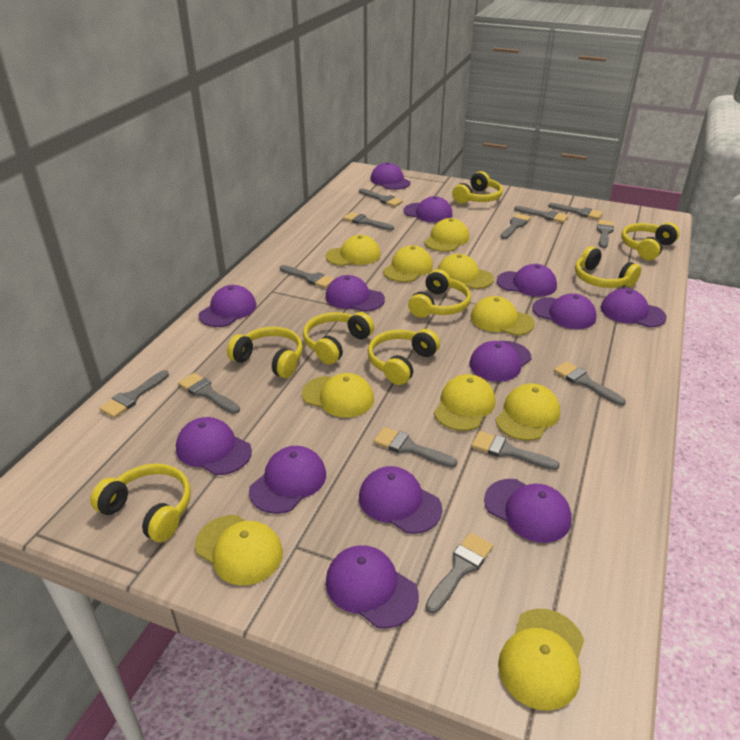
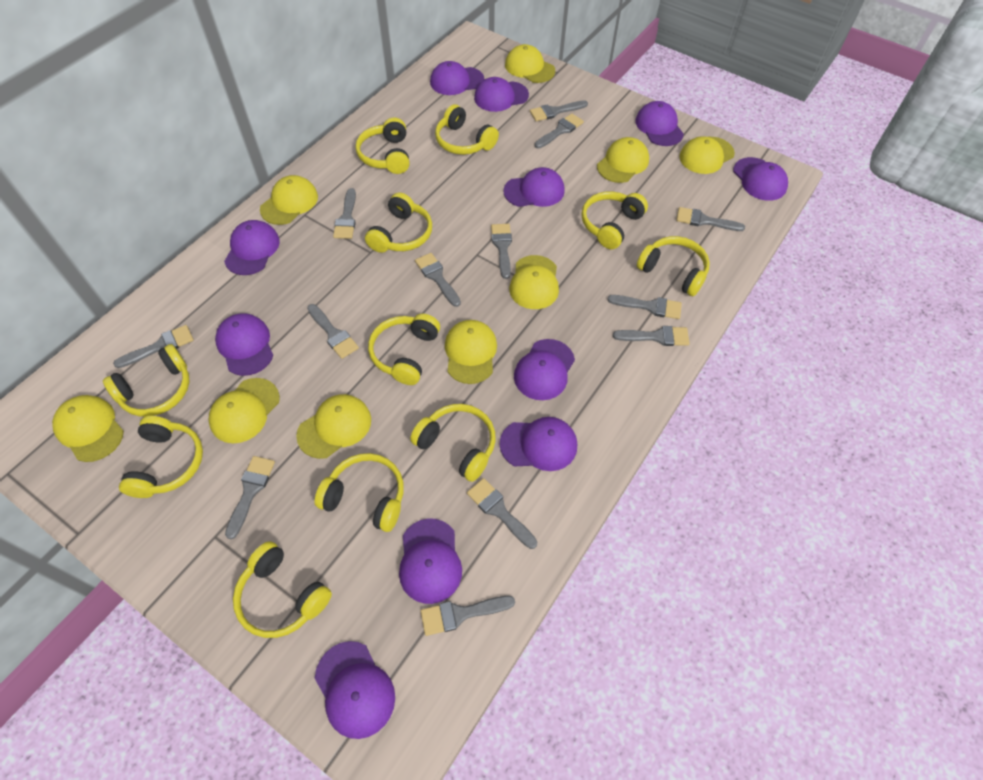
purple cap: [176,417,252,475] [199,285,256,327] [249,446,326,514] [325,275,385,312] [326,545,419,629] [359,466,442,534] [370,162,410,190] [403,196,453,223] [470,341,531,382] [484,479,572,543] [497,264,557,297] [532,293,597,329] [600,288,667,328] = 13 -> [215,313,274,376] [224,220,280,275] [315,641,395,739] [399,518,462,604] [430,61,484,95] [474,77,529,112] [500,417,577,471] [503,167,565,207] [514,339,575,400] [635,101,684,146] [733,157,788,201] = 11
yellow cap: [195,515,283,585] [302,373,374,418] [326,235,381,266] [383,245,433,282] [424,218,469,252] [434,374,495,431] [438,254,494,289] [471,296,535,336] [496,383,560,441] [498,609,584,711] = 10 -> [52,395,124,462] [208,378,280,443] [260,175,318,225] [296,394,371,459] [445,320,497,384] [505,44,555,83] [509,255,559,309] [597,137,649,183] [679,136,735,174] = 9
yellow headphones: [90,463,191,542] [227,327,303,378] [303,312,374,364] [368,329,440,385] [408,269,471,318] [452,171,503,204] [575,246,641,288] [621,222,680,260] = 8 -> [103,344,189,417] [119,416,203,498] [233,541,332,638] [315,453,404,532] [355,118,410,174] [365,192,432,253] [368,314,440,385] [410,404,496,482] [435,104,499,155] [581,191,648,249] [637,236,710,296] = 11

